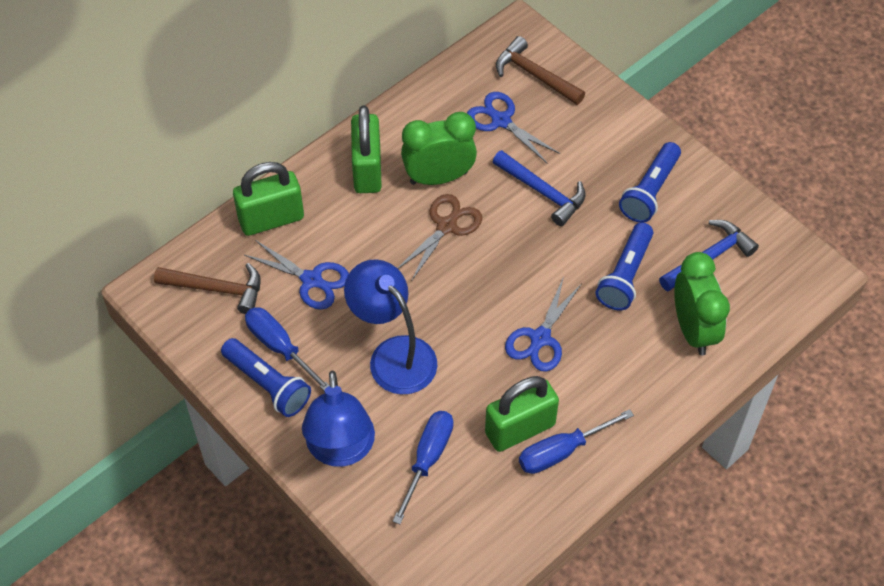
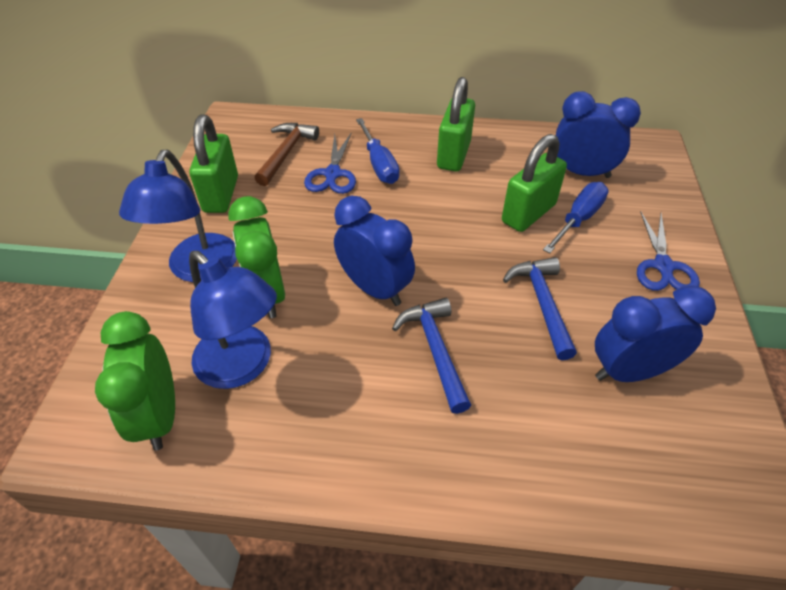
blue clock: none = 0 -> [334,196,415,306] [556,91,641,178] [595,285,716,382] = 3
blue flashlight: [221,338,311,417] [596,222,653,310] [619,142,681,223] = 3 -> none = 0
blue scissors: [244,240,349,310] [467,92,560,164] [505,277,582,371] = 3 -> [304,133,356,194] [637,212,700,291] = 2
blue screwdriver: [245,307,330,391] [393,411,453,524] [519,409,634,474] = 3 -> [356,118,400,184] [543,182,609,253] = 2
brown hammer: [154,263,261,314] [496,36,585,105] = 2 -> [254,123,319,186] = 1
brown scissors: [397,194,482,280] = 1 -> none = 0

